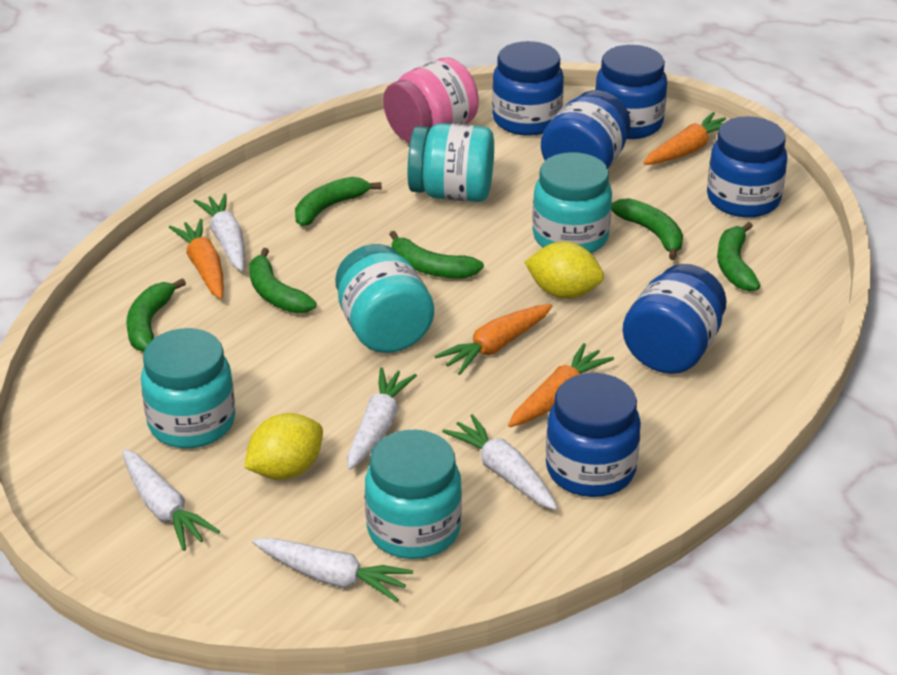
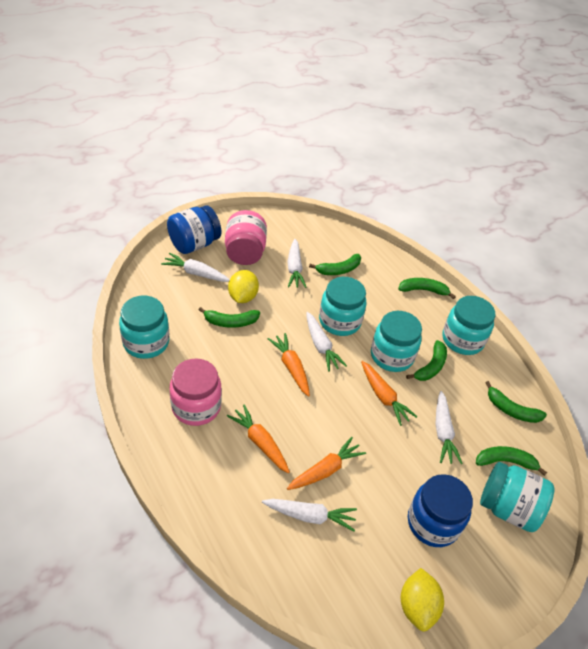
blue jar: [492,41,564,136] [541,90,631,169] [546,373,641,497] [595,45,667,139] [623,264,727,374] [707,116,787,218] = 6 -> [167,205,221,254] [408,474,473,547] = 2
pink jar: [383,57,479,143] = 1 -> [170,359,222,426] [225,210,267,265] = 2

